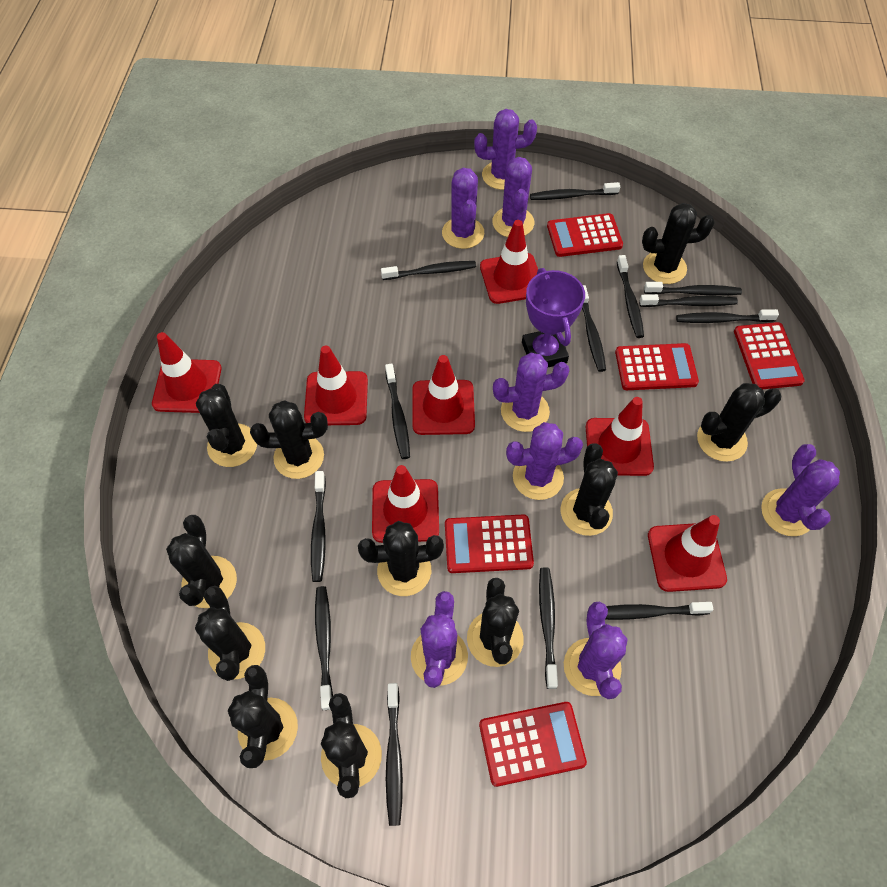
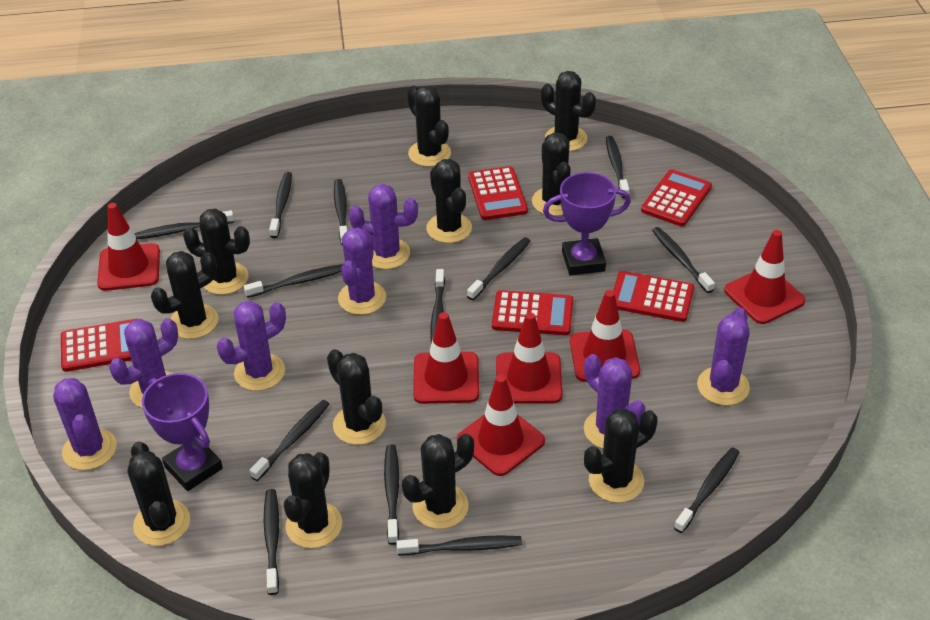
purple cactus: [411,591,468,688] [442,168,484,249] [474,109,537,190] [492,157,534,237] [493,353,569,432] [506,422,583,500] [564,601,628,699] [761,444,840,536] = 8 -> [53,378,117,470] [109,318,178,408] [217,301,286,391] [338,227,386,315] [349,184,418,269] [584,354,646,449] [697,308,750,405] = 7
purple trophy: [522,268,585,367] = 1 -> [142,373,223,491] [543,172,631,276] = 2
red traffic cone: [152,332,221,413] [304,346,368,425] [372,465,439,543] [412,355,475,435] [480,220,538,304] [586,397,654,476] [648,515,727,592] = 7 -> [97,203,160,291] [413,312,479,404] [457,375,545,476] [496,312,563,404] [570,290,640,382] [724,230,805,324] = 6

